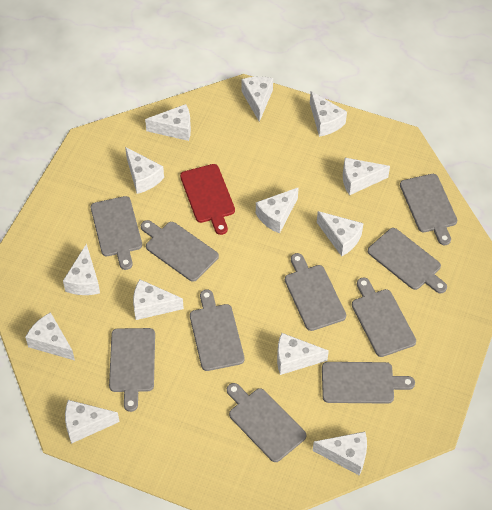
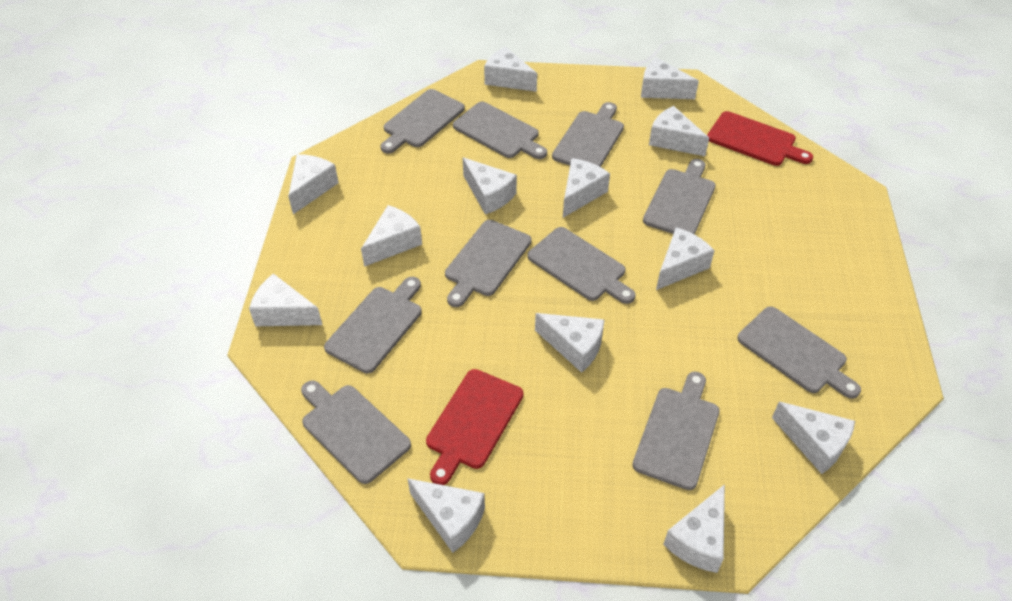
red cutting board: [180,164,235,235] = 1 -> [426,369,524,485] [707,111,813,166] = 2

